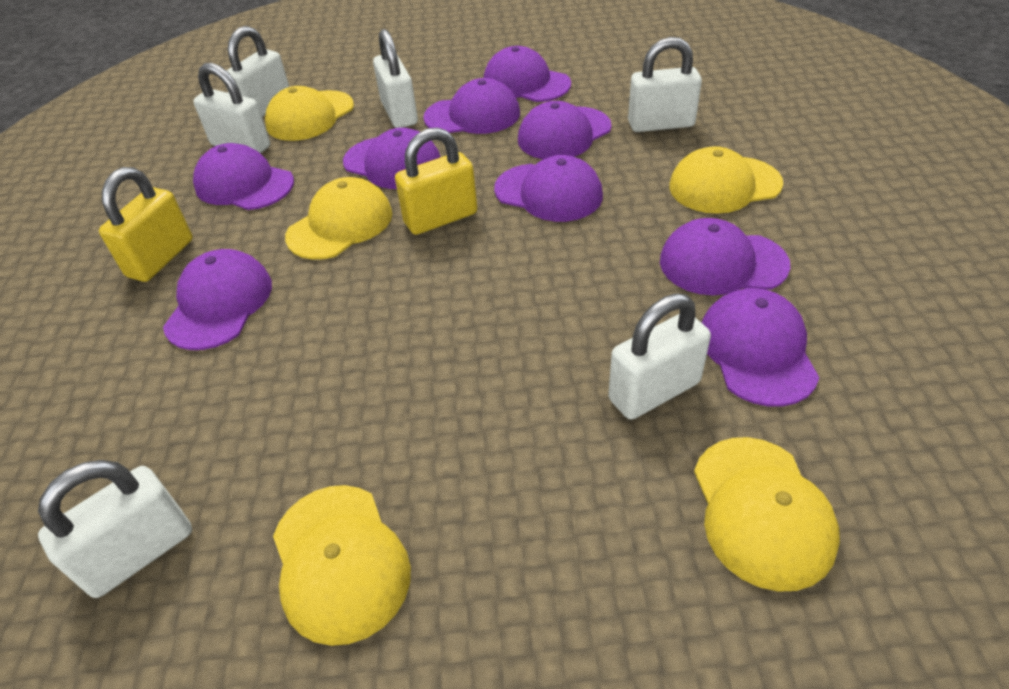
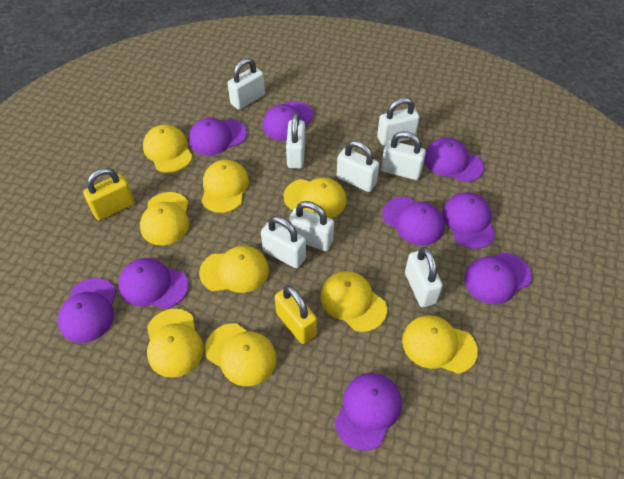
white padlock: [38,460,192,598] [193,63,270,154] [226,26,289,117] [373,29,418,128] [608,293,711,420] [628,37,702,132] = 6 -> [228,58,265,110] [261,216,306,269] [286,112,305,169] [289,201,334,251] [337,141,379,192] [377,97,420,146] [381,131,426,180] [405,247,443,307] = 8
yellow cap: [265,86,354,141] [273,485,411,646] [285,177,392,260] [669,146,783,214] [694,437,840,591] = 5 -> [140,192,189,245] [143,125,193,173] [147,309,204,378] [199,246,269,293] [202,160,249,213] [205,323,277,386] [283,177,347,218] [320,271,387,332] [402,315,478,374] = 9

